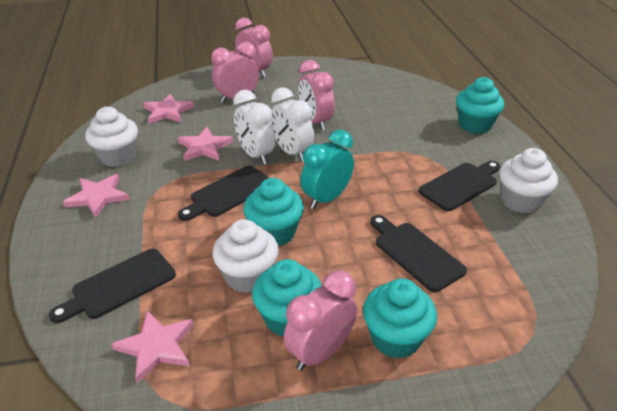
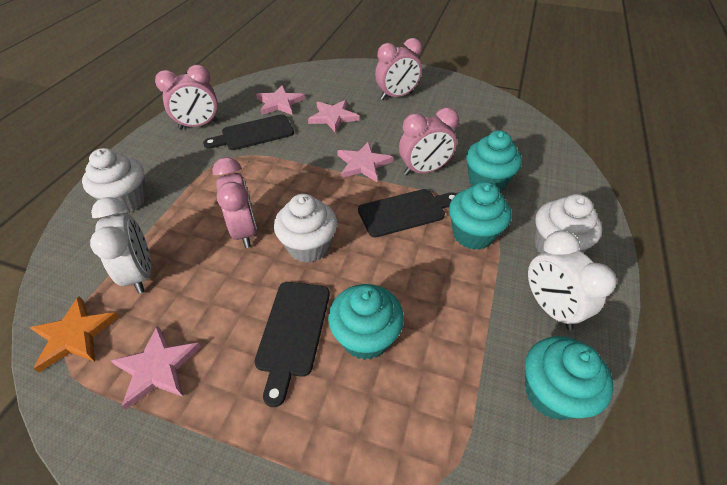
black cutting board: [49,249,176,323] [178,166,269,221] [370,215,467,292] [418,161,501,211] = 4 -> [203,114,294,150] [254,282,330,407] [358,189,456,237] = 3
orange star: none = 0 -> [30,296,119,372] = 1
turquoise clock: [301,130,354,209] = 1 -> none = 0

